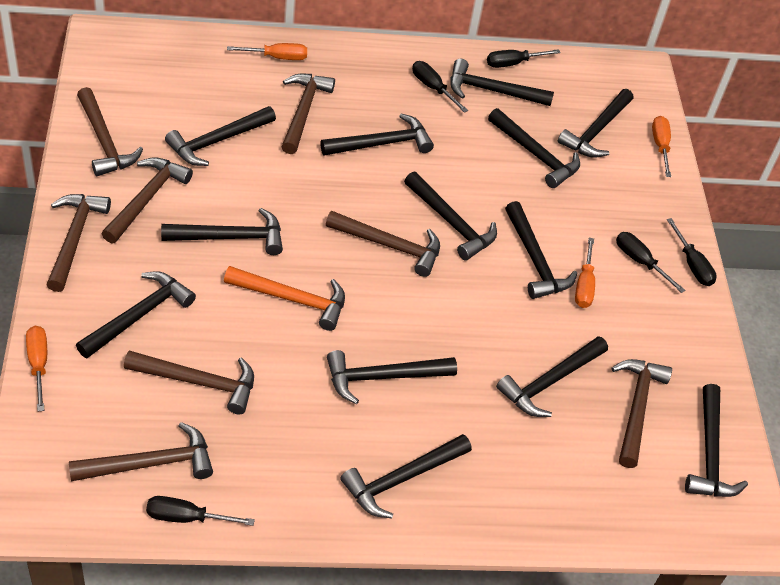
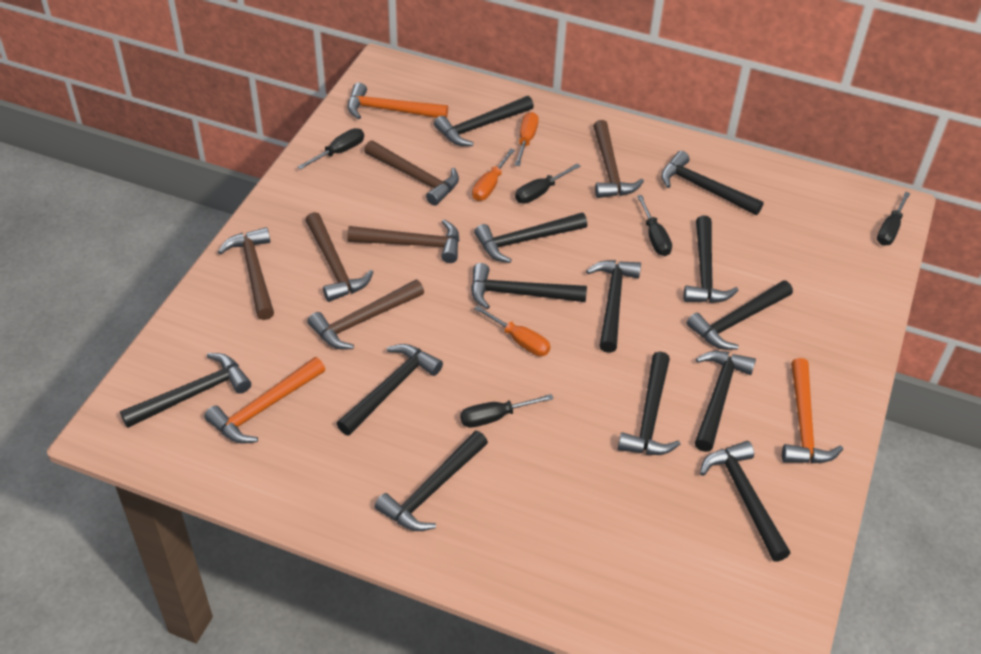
brown hammer: [46,194,111,292] [69,422,213,481] [77,87,143,176] [101,157,193,244] [124,350,254,414] [281,73,335,154] [326,211,440,277] [612,359,672,468] = 8 -> [218,227,274,320] [305,212,373,302] [307,280,424,349] [347,219,460,263] [364,140,459,206] [593,120,644,198] = 6
orange hammer: [224,266,345,331] = 1 -> [204,357,325,444] [348,83,448,119] [782,358,843,464] = 3
orange screwdriver: [26,326,47,412] [227,43,307,60] [575,238,595,308] [652,116,671,177] = 4 -> [472,149,515,201] [474,305,551,356] [515,112,539,166] = 3

